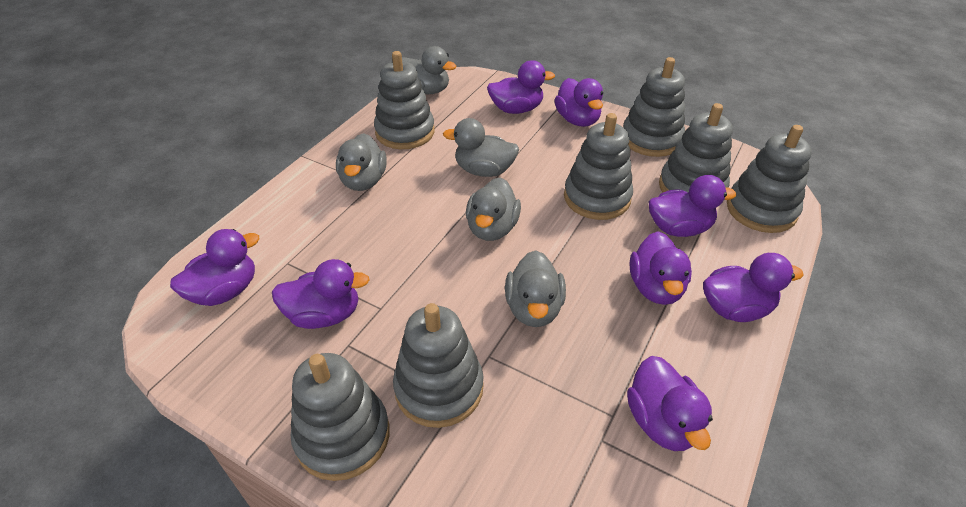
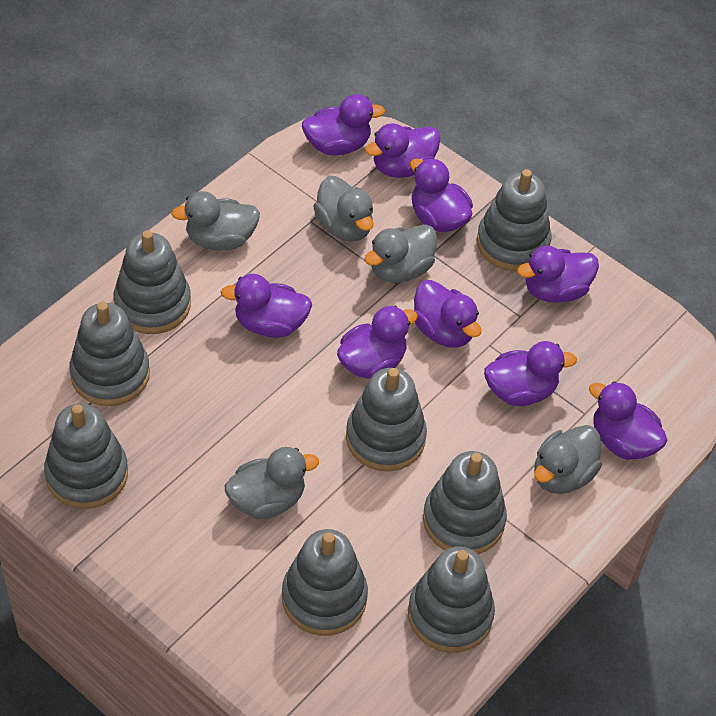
grey stacking toy: [290,353,390,481] [374,51,435,149] [393,303,483,428] [564,113,633,220] [623,57,685,157] [659,103,733,193] [727,125,812,233] = 7 -> [44,403,128,509] [69,302,150,406] [114,230,191,334] [282,529,368,636] [346,368,427,472] [408,546,495,653] [423,451,507,554] [477,169,551,271] = 8
purple duck: [170,229,260,306] [272,259,370,329] [487,60,555,114] [554,78,603,127] [627,356,713,451] [630,231,692,305] [649,175,736,237] [703,253,804,322] = 8 -> [221,274,312,338] [302,94,385,156] [337,306,418,379] [365,123,441,178] [410,158,473,232] [413,280,481,348] [484,341,577,406] [517,246,599,303] [589,381,667,460] = 9

